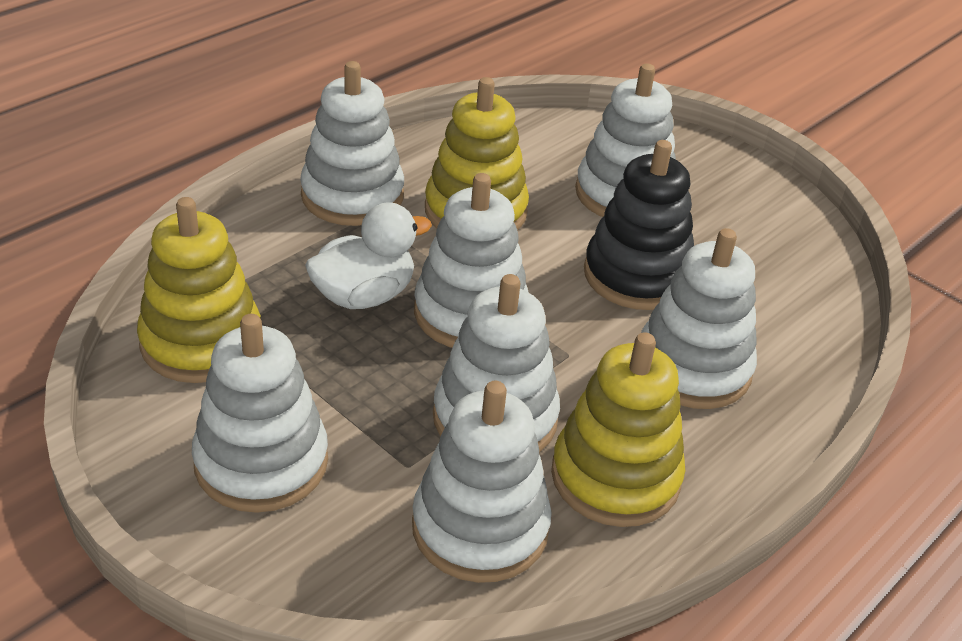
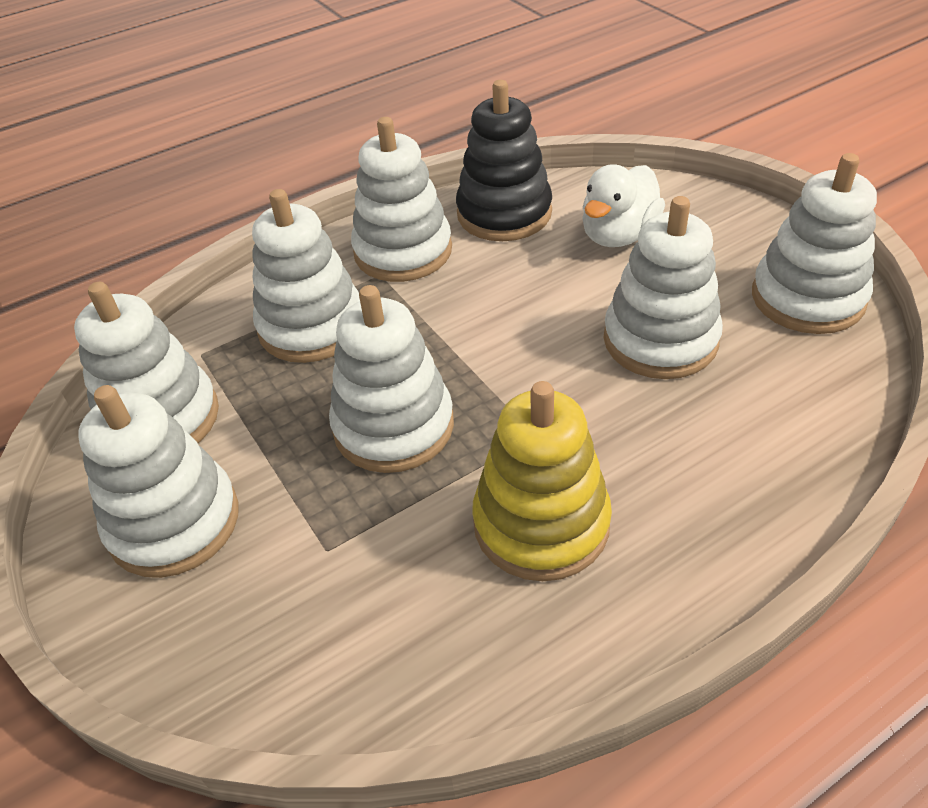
yellow stacking toy: [137,197,261,383] [425,77,529,231] [551,332,685,527] = 3 -> [472,381,612,581] = 1

